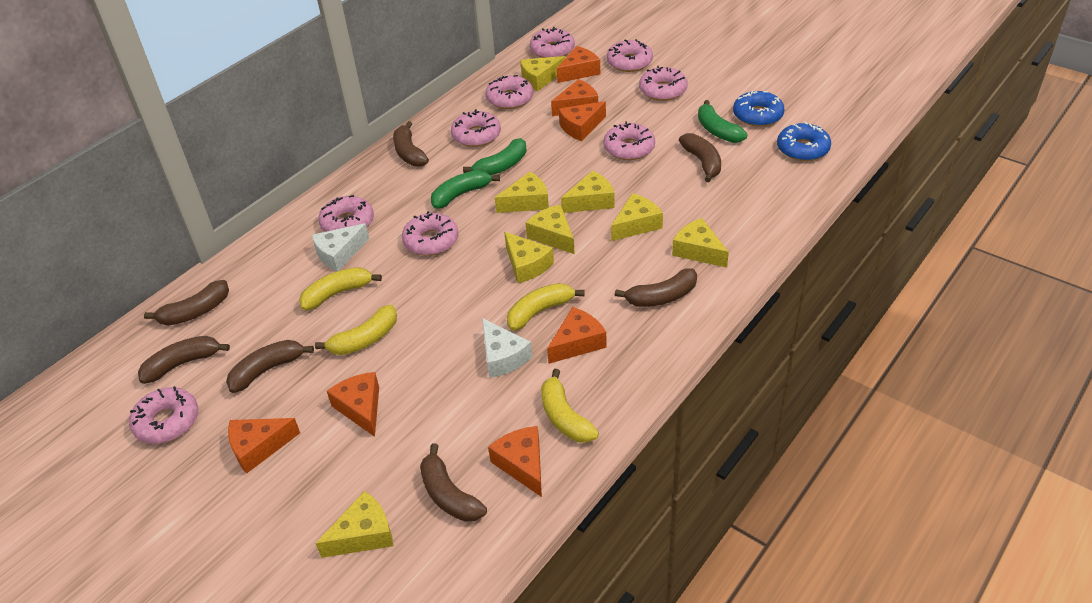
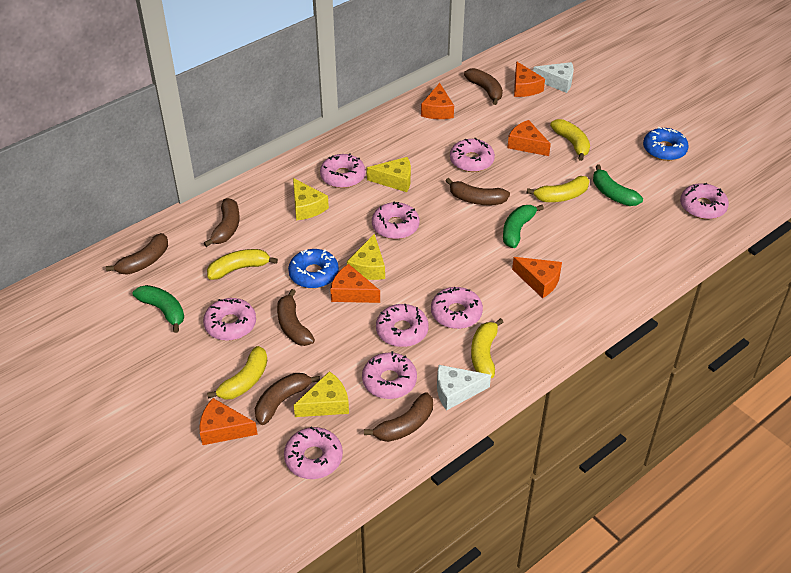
orange cheese: [228,418,300,474] [327,372,379,437] [488,426,542,497] [547,307,607,364] [551,79,598,116] [557,46,600,83] [559,101,606,141] = 7 -> [200,398,258,445] [330,264,380,303] [421,83,454,119] [507,120,551,156] [512,257,562,298] [514,61,545,97] = 6
yellow banana: [299,267,382,310] [315,305,397,355] [507,283,585,331] [541,369,599,443] = 4 -> [207,249,278,280] [207,346,267,399] [471,318,504,378] [526,176,589,202] [550,119,590,161] = 5
yellow cheese: [315,491,393,558] [495,172,549,213] [504,232,554,283] [520,56,565,91] [526,205,575,254] [561,170,615,213] [611,193,663,241] [672,218,729,268] = 8 -> [293,178,329,220] [294,371,349,417] [347,234,385,280] [367,157,411,192] = 4

